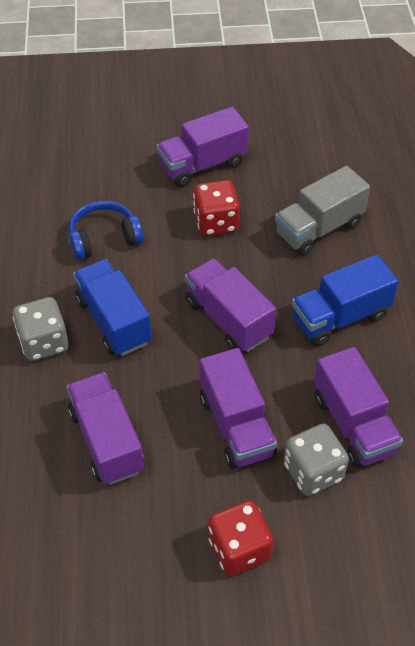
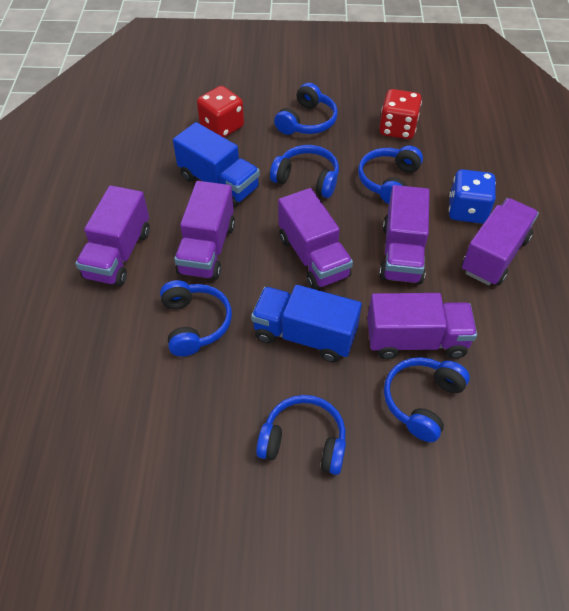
blue dice: none = 0 -> [449,169,496,224] = 1
blue headphones: [69,201,143,260] = 1 -> [160,280,232,357] [256,395,346,475] [270,145,339,198] [274,83,338,135] [358,145,423,204] [384,357,470,442] = 6
grey dice: [13,297,69,361] [284,423,349,496] = 2 -> none = 0
grey truck: [275,166,370,256] = 1 -> none = 0
purple truck: [67,372,144,485] [157,107,249,187] [185,258,276,352] [200,348,277,469] [314,347,403,468] = 5 -> [75,185,150,286] [174,181,235,280] [278,188,353,290] [367,293,477,359] [379,185,430,284] [462,198,539,286] = 6

